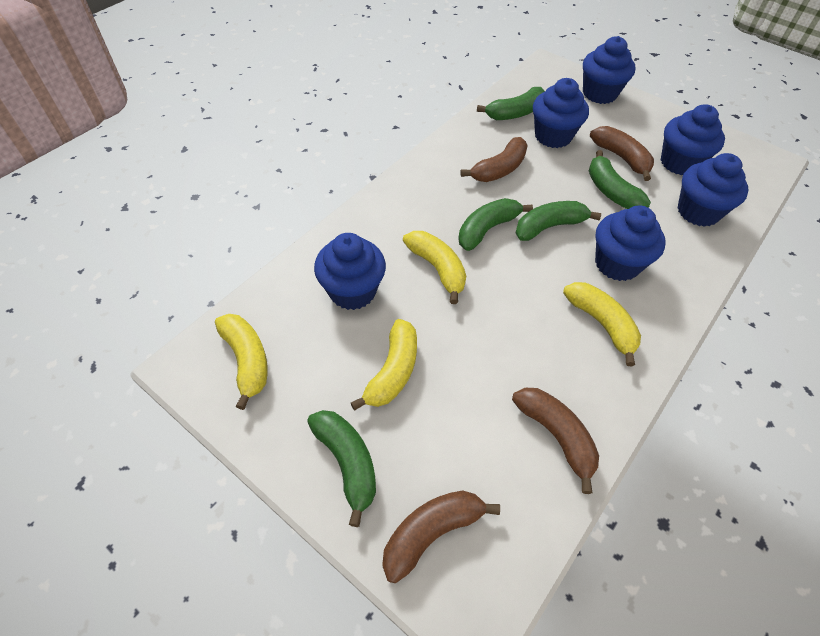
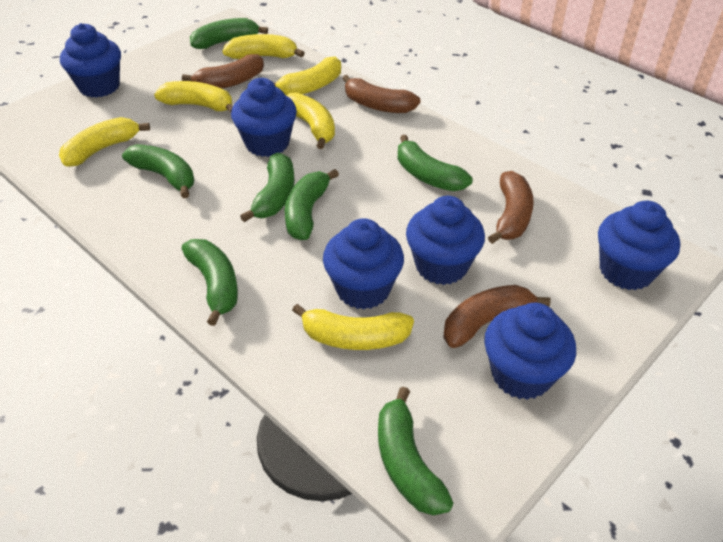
green banana: [307,410,376,527] [458,198,533,251] [477,87,545,120] [516,201,601,241] [589,150,651,209] = 5 -> [122,144,194,198] [182,239,238,326] [190,18,268,49] [240,152,294,222] [285,169,339,240] [378,386,453,515] [398,135,472,191] = 7
yellow banana: [215,314,268,410] [351,319,417,410] [403,231,466,304] [563,282,641,367] = 4 -> [59,117,150,167] [154,81,233,113] [223,34,304,59] [274,57,341,95] [286,92,335,149] [292,304,414,350] = 6

